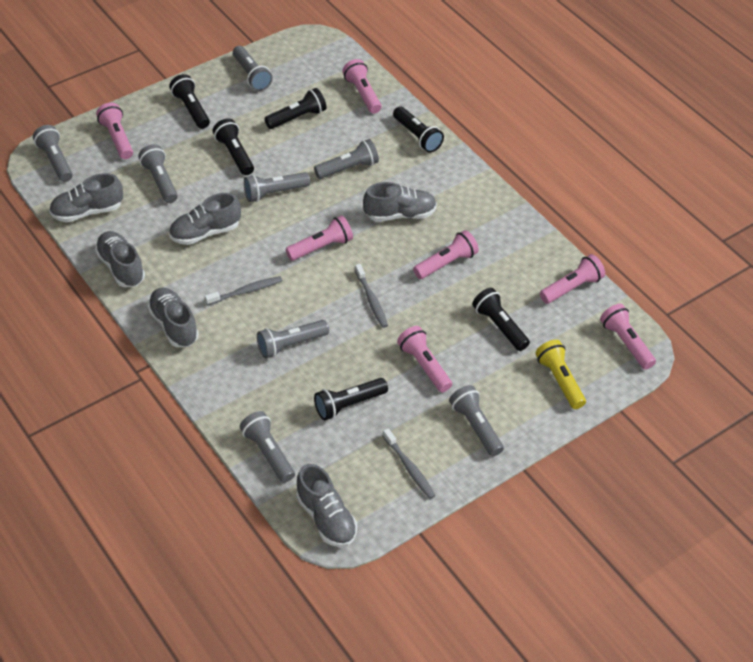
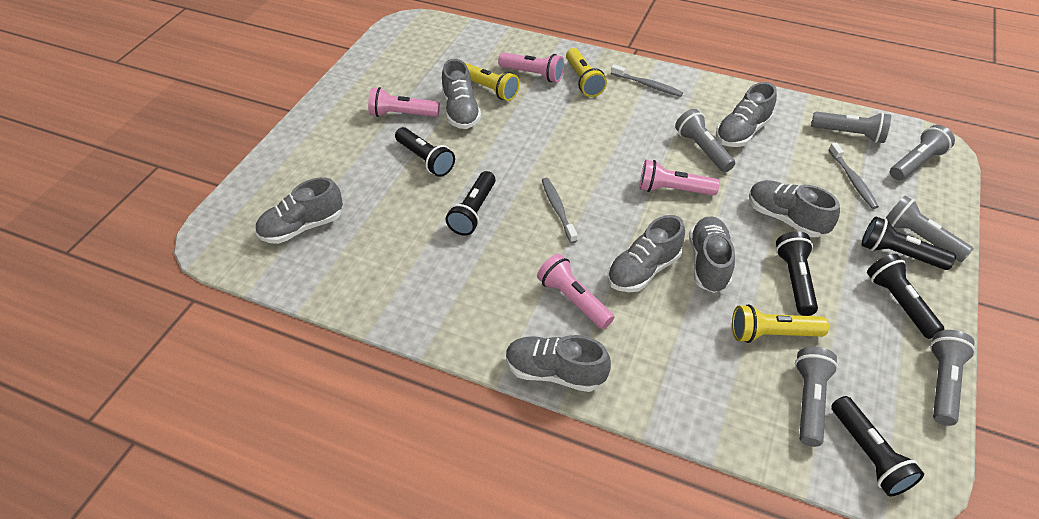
grey flashlight: [33,125,73,182] [138,144,178,203] [233,46,273,91] [240,411,295,483] [244,172,310,202] [257,320,329,358] [314,139,379,179] [449,385,504,456] = 8 -> [675,109,735,172] [795,347,838,447] [811,112,891,143] [885,195,973,262] [890,125,955,181] [930,330,976,426] = 6
grey shoe: [49,173,123,222] [95,231,145,287] [147,287,199,347] [169,193,241,245] [296,464,357,547] [363,182,437,221] = 6 -> [255,177,343,244] [442,59,481,129] [506,335,611,392] [608,215,685,292] [689,216,735,293] [716,82,777,147] [749,180,840,237] = 7
pink flashlight: [96,103,133,159] [286,216,353,261] [342,59,382,114] [397,326,452,392] [413,230,479,279] [540,254,605,304] [600,304,656,370] = 7 -> [368,87,440,117] [498,52,564,82] [537,254,614,329] [640,160,720,196] = 4
yellow flashlight: [535,340,586,409] = 1 -> [465,63,520,101] [566,48,607,97] [732,304,829,343] = 3

